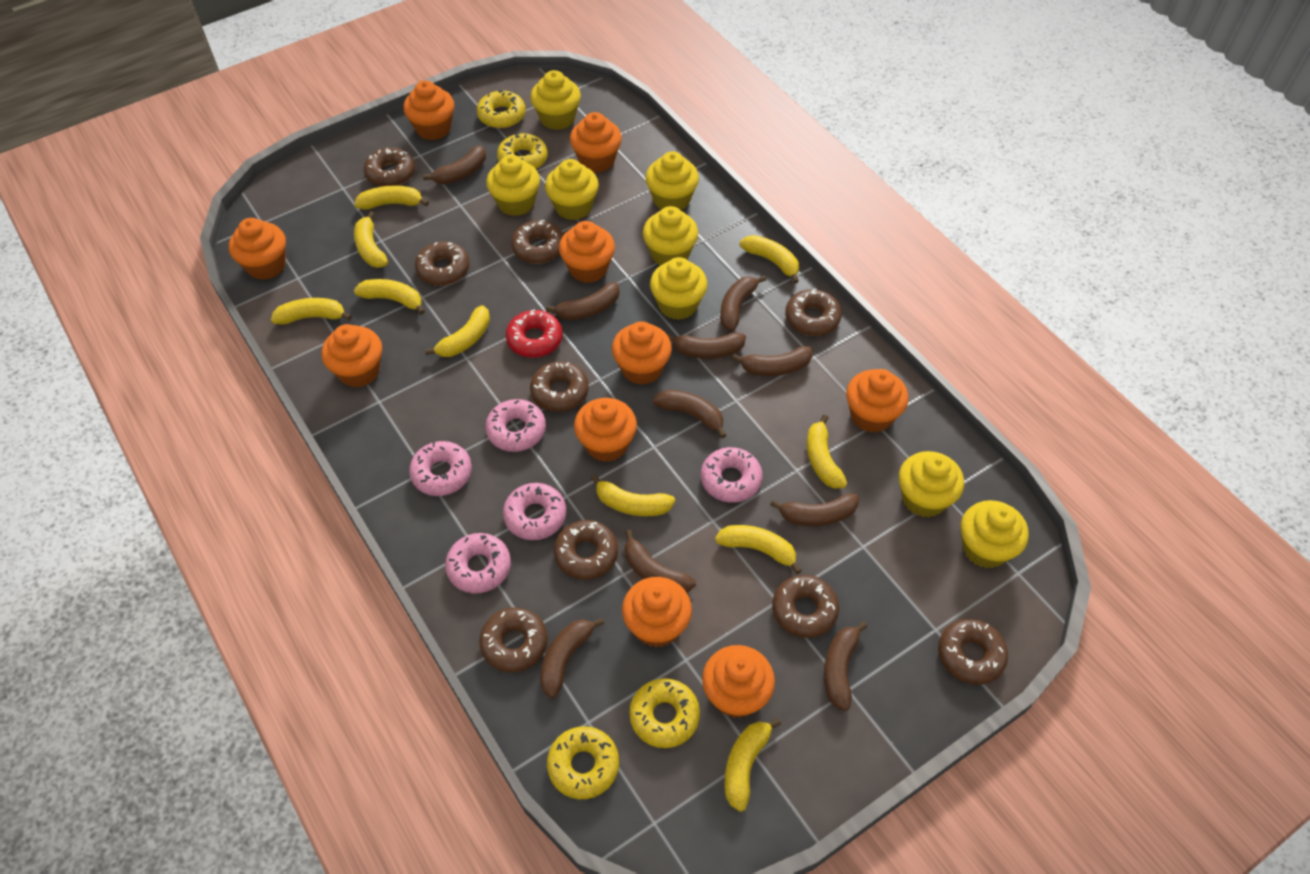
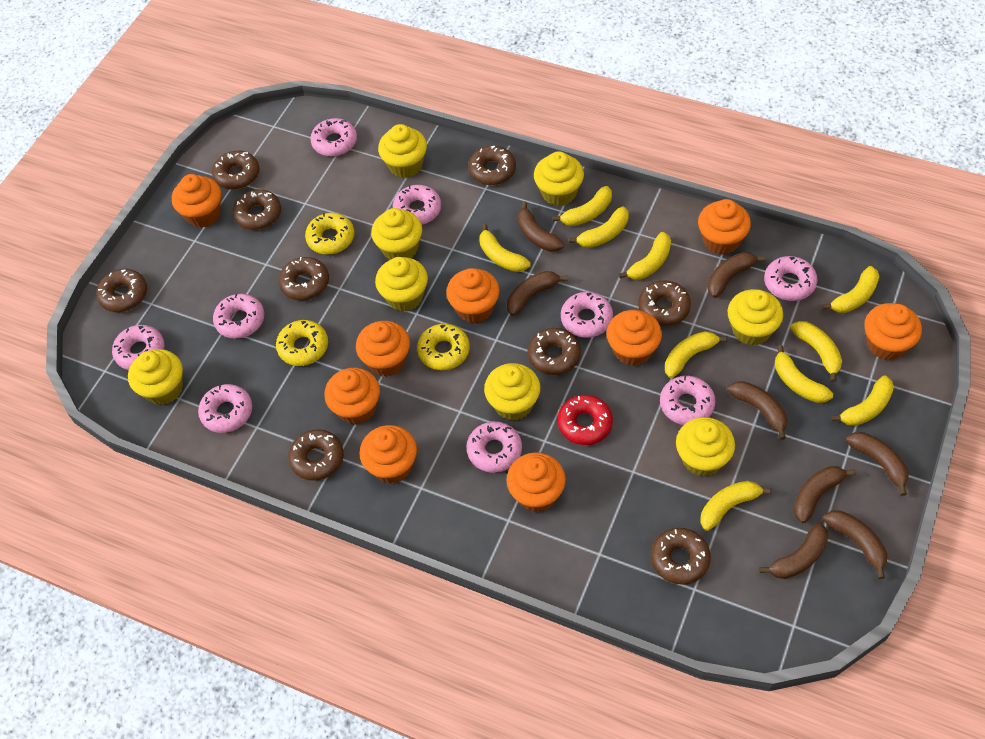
brown banana: [423,145,486,184] [540,618,604,698] [546,282,620,320] [625,530,696,593] [652,390,726,438] [667,332,746,359] [720,275,766,331] [732,346,813,376] [770,494,859,526] [824,621,868,711] = 10 -> [507,271,568,316] [517,202,565,252] [707,252,766,298] [727,381,787,440] [759,523,828,579] [793,466,856,523] [823,510,887,579] [846,432,909,496] = 8
orange cupcake: [229,218,286,280] [321,324,382,388] [403,80,454,140] [559,221,615,283] [570,112,622,173] [574,398,637,462] [612,321,672,385] [622,577,692,647] [702,645,775,718] [846,369,908,433] = 10 -> [172,174,221,228] [324,368,380,425] [356,321,410,377] [359,425,417,484] [446,268,500,323] [506,452,566,512] [606,310,662,366] [698,199,751,255] [864,303,922,360] = 9
pink donut: [409,441,472,496] [445,533,511,593] [485,399,546,452] [503,483,566,540] [701,447,763,503] = 5 -> [112,325,164,370] [198,384,252,433] [213,294,264,339] [310,118,357,156] [393,185,441,225] [466,421,522,473] [561,292,613,338] [660,376,716,425] [764,256,817,301] = 9
yellow donut: [477,90,526,128] [497,133,547,169] [547,726,619,799] [629,678,700,748] = 4 -> [276,320,328,366] [305,213,354,255] [417,324,470,370] = 3

